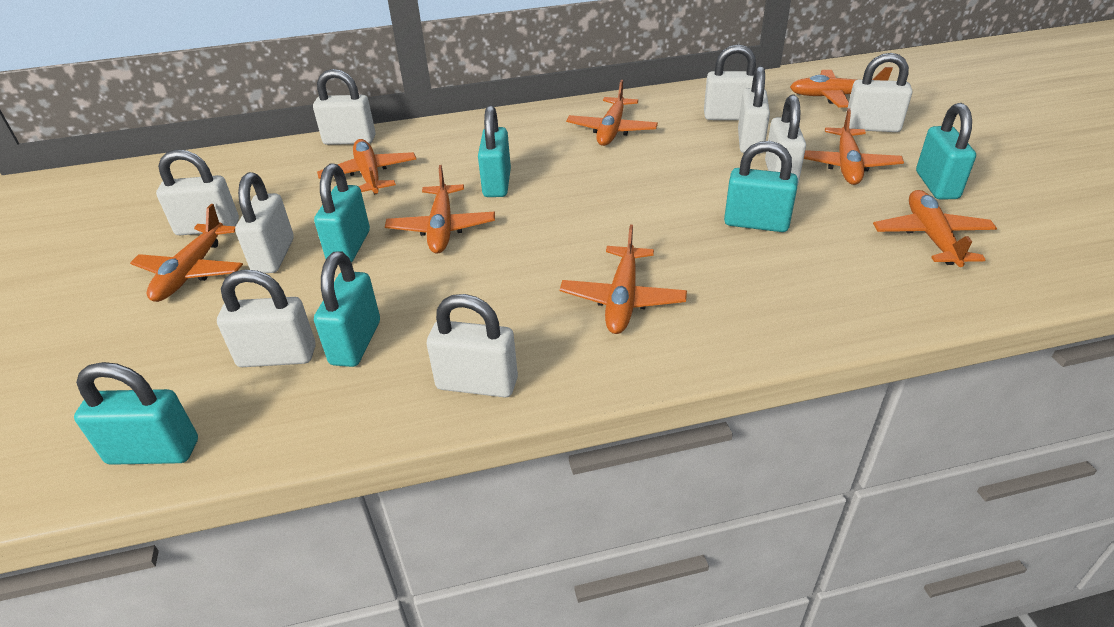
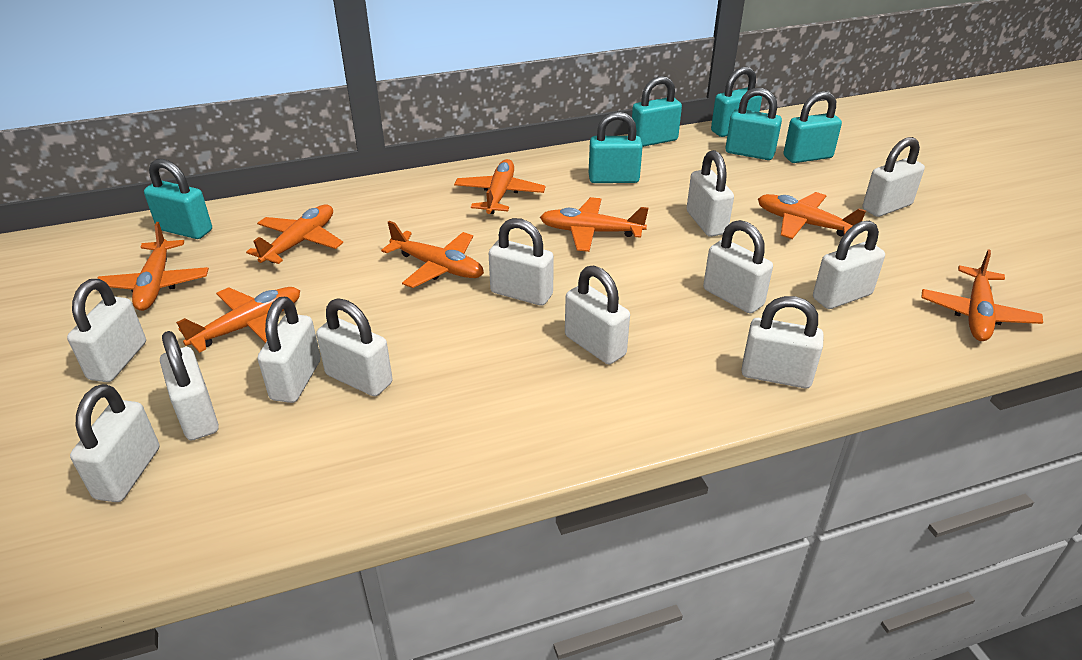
white padlock: [156,149,239,235] [217,269,316,367] [235,172,294,273] [313,69,376,145] [427,294,518,397] [704,44,756,120] [738,66,770,154] [765,95,806,186] [845,53,912,132] = 9 -> [67,279,146,382] [70,384,159,502] [160,331,219,441] [258,297,321,403] [316,298,393,396] [489,218,554,306] [565,265,630,364] [687,150,734,237] [703,220,773,313] [741,296,824,388] [813,221,885,309] [863,137,925,217] = 12

